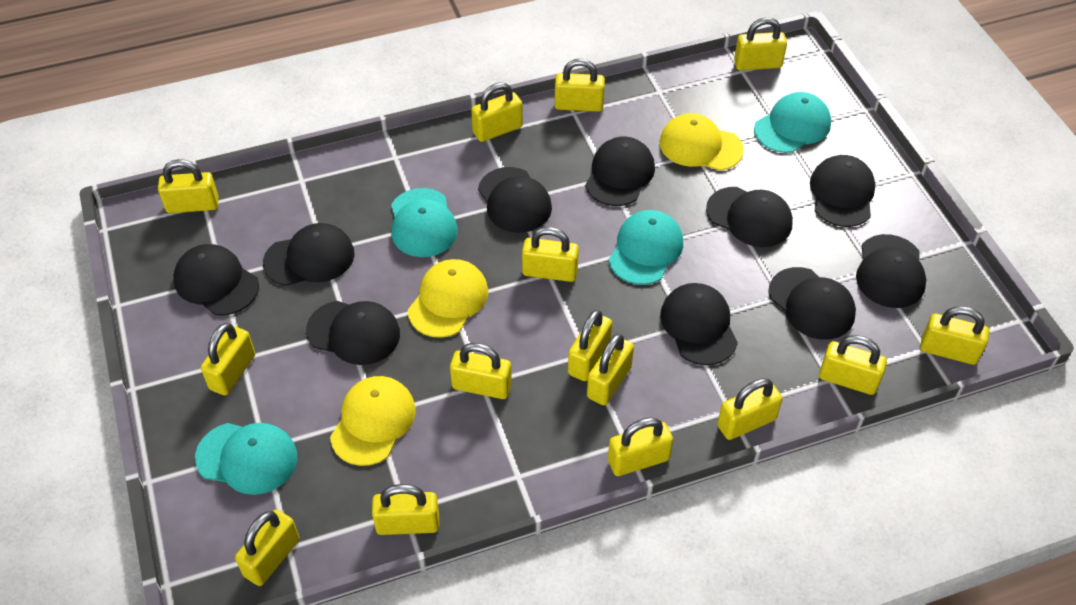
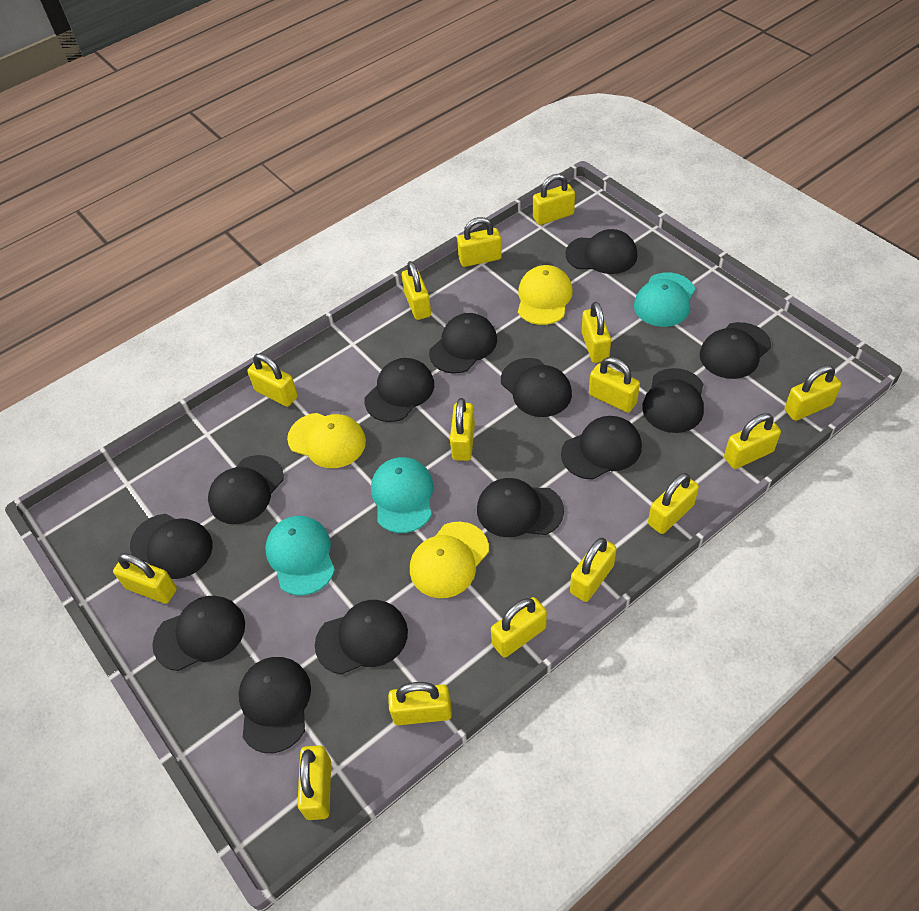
black cap: [173,244,259,316] [263,223,355,286] [306,301,400,365] [478,167,552,233] [585,137,655,206] [660,283,738,365] [706,187,793,247] [768,267,856,340] [810,155,875,227] [856,234,926,308] = 10 -> [130,514,212,579] [152,596,245,671] [208,455,284,524] [238,657,311,753] [315,600,408,675] [364,358,434,422] [429,313,497,374] [477,478,564,537] [501,358,572,417] [561,416,642,480] [565,229,637,274] [642,368,704,433] [700,322,771,379] = 13
turquoise cap: [195,423,297,495] [391,188,458,257] [608,210,683,285] [754,92,831,153] = 4 -> [265,516,335,596] [371,457,433,533] [634,272,695,327] = 3

